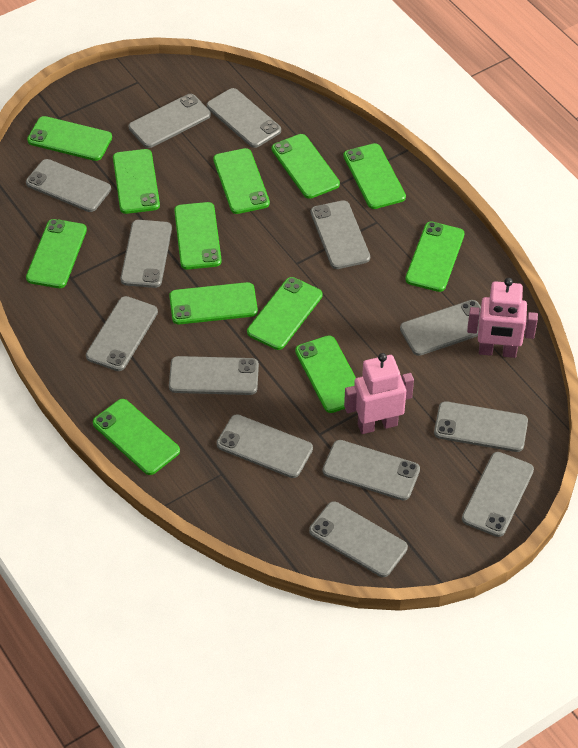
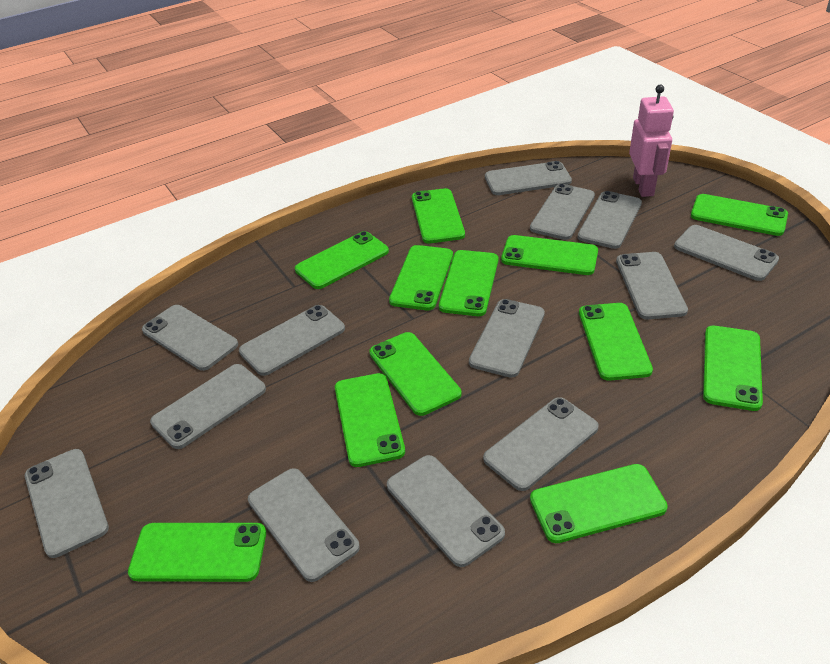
pink robot: [344,353,414,434] [467,278,538,358] = 2 -> [629,85,674,197] = 1

